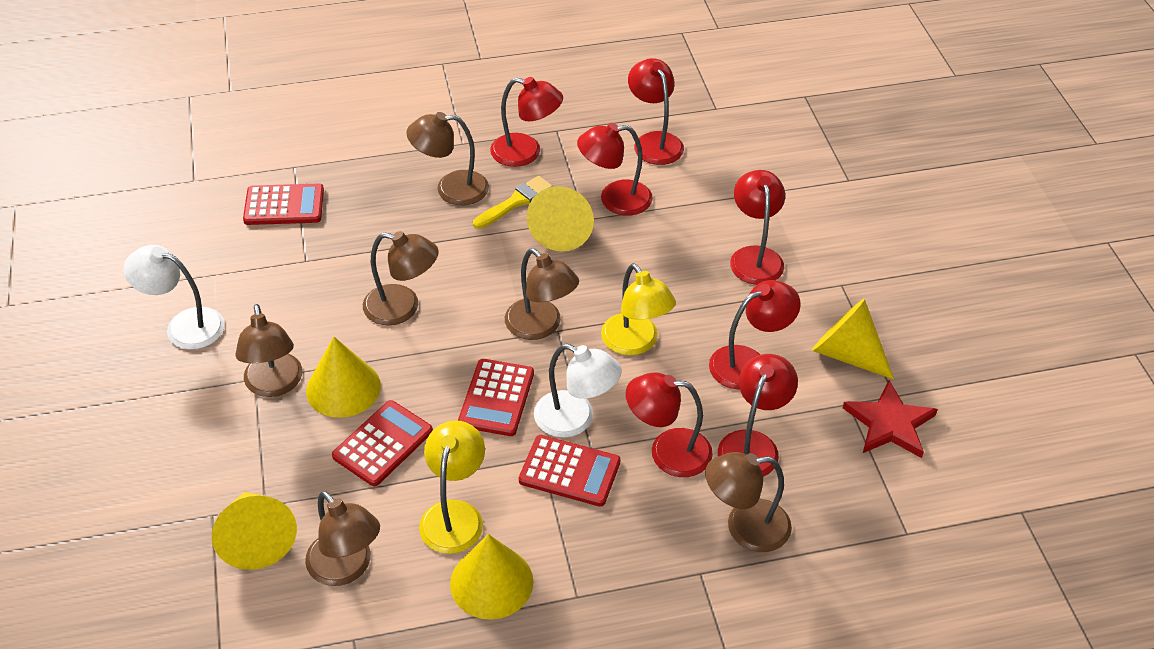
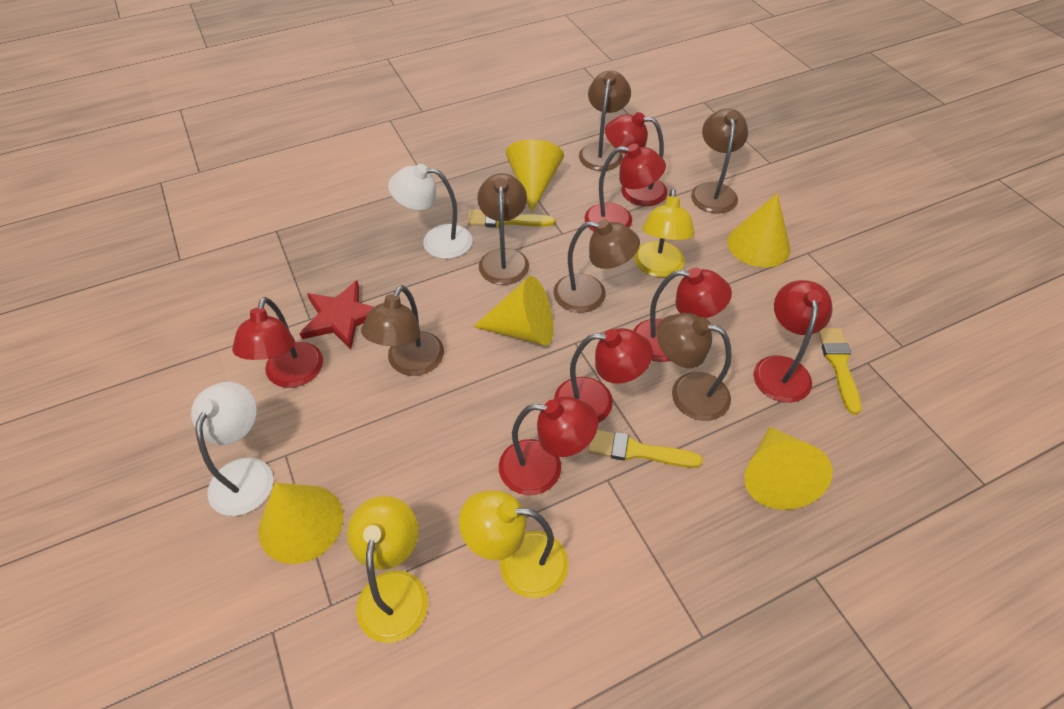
red calculator: [243,183,324,225] [332,400,433,486] [458,359,534,436] [519,435,621,507] = 4 -> none = 0
yellow brush: [473,176,553,229] = 1 -> [467,209,555,227] [588,430,703,468] [818,328,862,415] = 3
yellow lamp: [419,420,485,554] [601,263,676,355] = 2 -> [347,496,428,643] [459,491,568,598] [634,188,695,277] = 3

